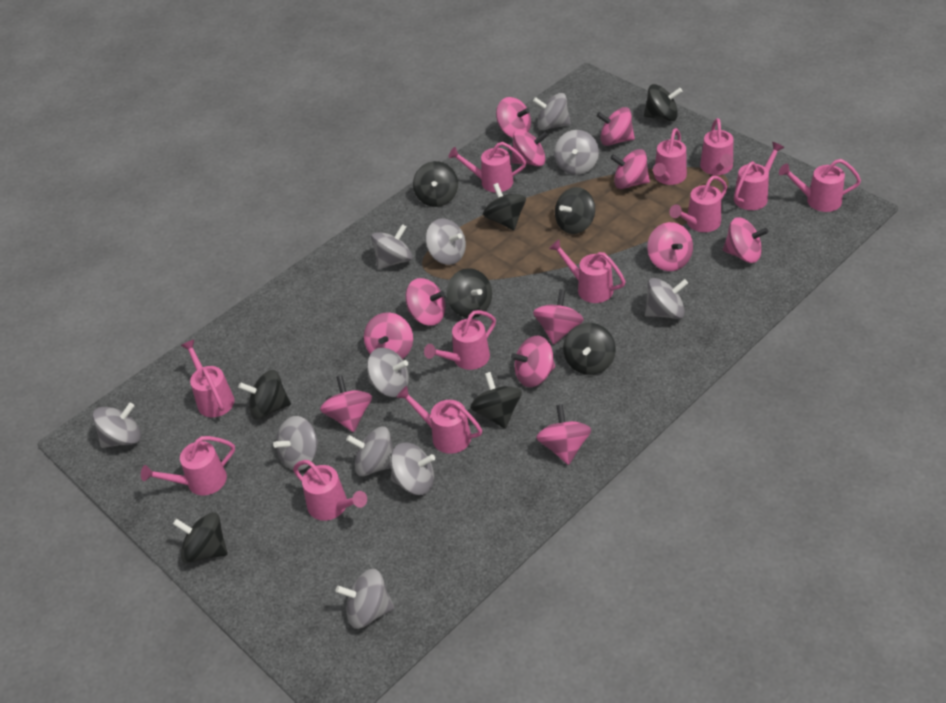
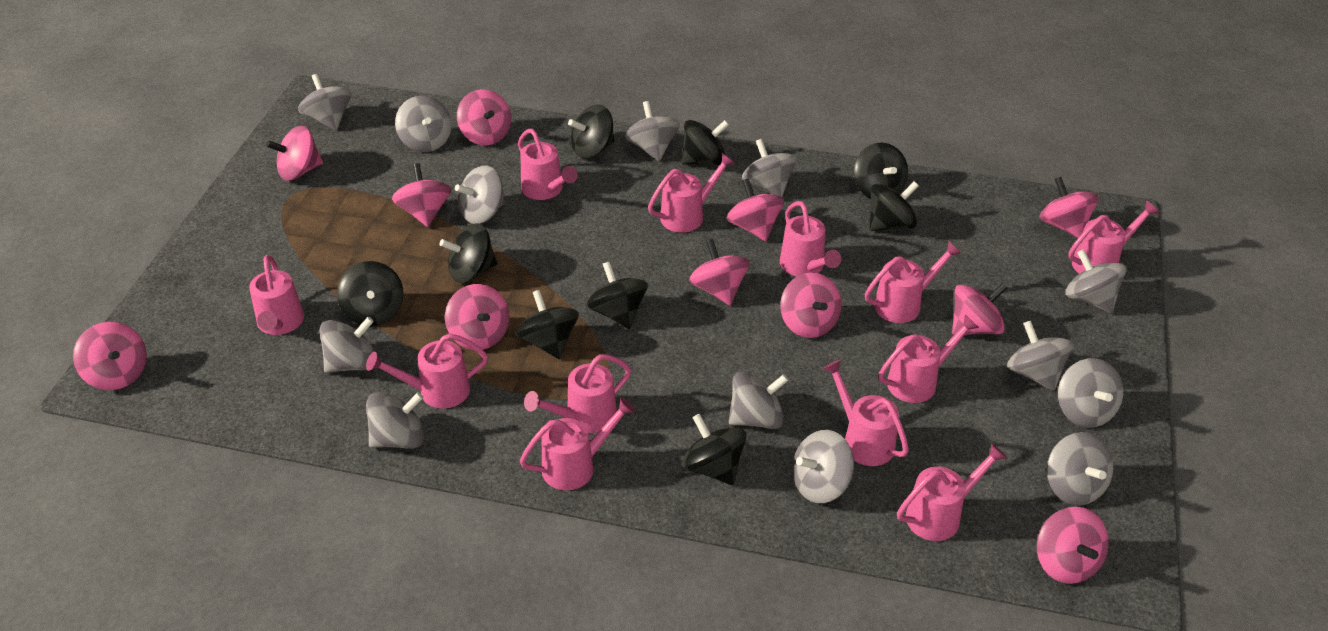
grey spinning top: [92,403,141,448] [273,416,319,471] [335,569,394,629] [346,427,394,476] [367,348,409,397] [371,224,412,270] [390,442,435,495] [426,218,466,265] [533,93,571,130] [554,130,599,175] [645,278,688,319] = 11 -> [298,74,351,130] [319,317,375,373] [366,392,425,449] [395,96,452,152] [455,165,505,224] [625,101,680,161] [729,371,789,429] [742,139,797,197] [792,430,854,503] [1007,320,1073,391] [1047,432,1113,506] [1058,358,1123,428] [1065,249,1127,313] = 13
pink spinning top: [320,375,372,432] [364,312,413,359] [405,278,446,326] [496,97,531,138] [511,129,548,166] [511,336,555,387] [533,289,584,344] [536,404,591,465] [597,107,635,146] [610,149,650,189] [647,222,693,271] [723,217,768,263] = 12 -> [73,322,147,390] [266,126,323,181] [392,163,452,227] [445,284,509,350] [457,89,511,145] [689,239,750,305] [727,178,784,241] [780,272,842,338] [952,283,1007,335] [1037,507,1109,584] [1039,177,1099,238] = 11

